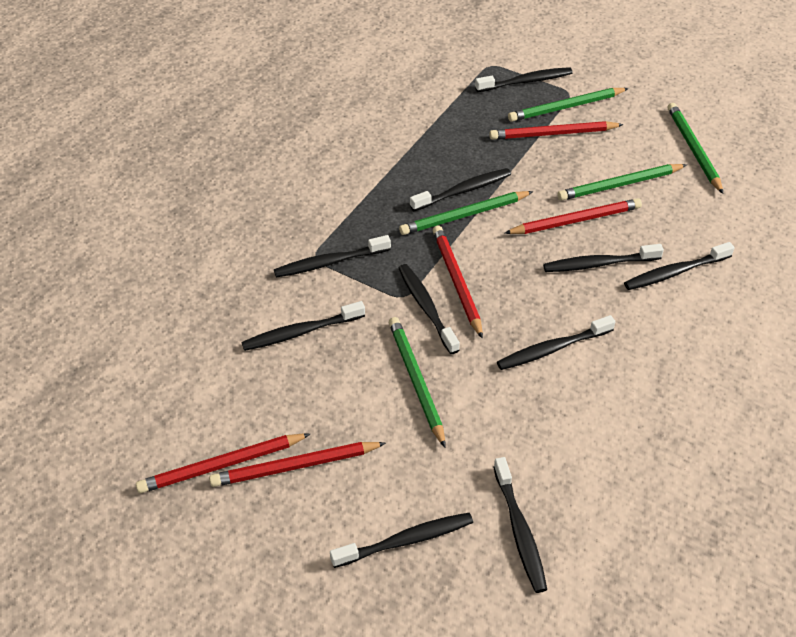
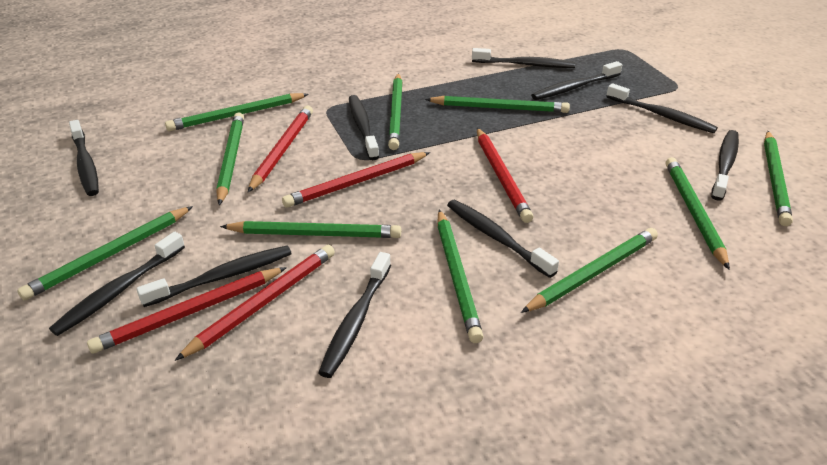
green pencil: [389,317,445,447] [399,191,533,235] [508,88,629,122] [557,164,687,201] [668,103,723,194] = 5 -> [17,206,193,300] [165,93,309,131] [216,112,244,205] [220,221,401,238] [388,73,403,150] [425,96,570,113] [437,209,484,343] [521,228,658,313] [666,157,729,269] [764,131,793,226] = 10

